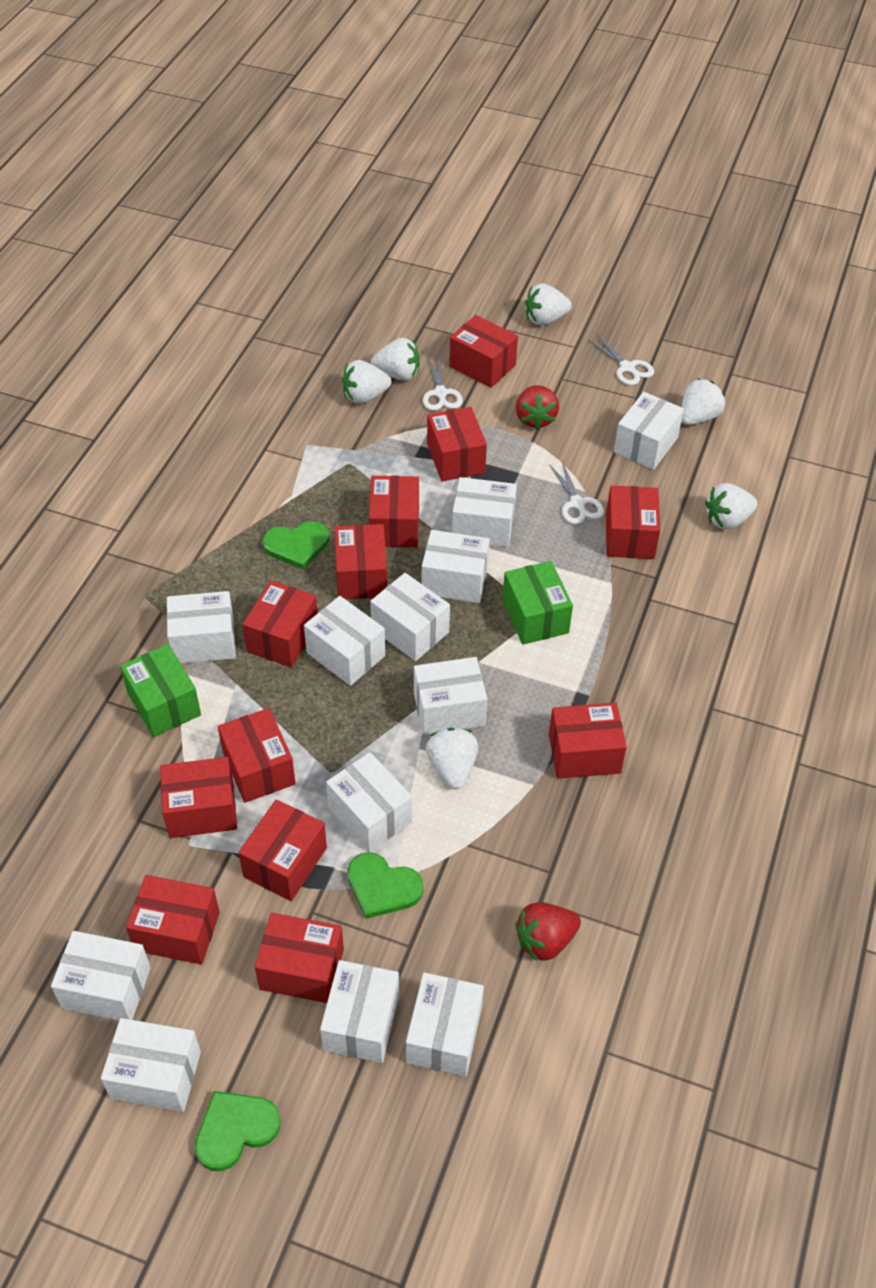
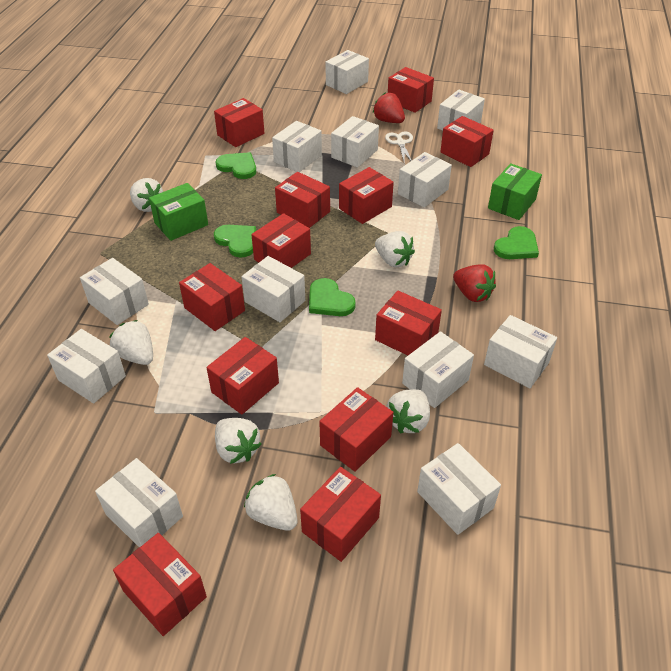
green heart: [195,1091,281,1171] [263,521,329,569] [347,852,424,919] = 3 -> [214,225,256,258] [216,152,256,179] [309,278,356,316] [494,226,539,259] = 4
white scissors: [423,356,463,411] [549,462,604,524] [588,334,654,385] = 3 -> [385,132,413,161] = 1

